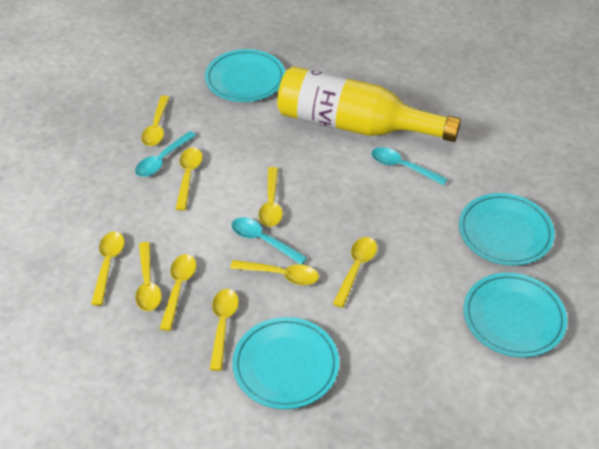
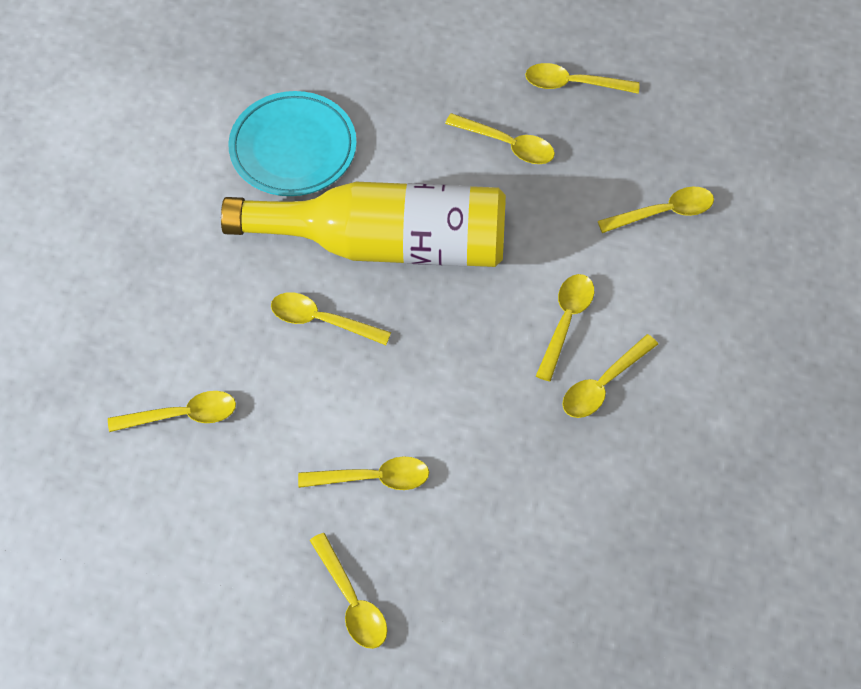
turquoise plate: [205,49,285,102] [232,317,339,409] [459,193,555,266] [463,273,567,358] = 4 -> [228,91,357,196] = 1
turquoise spoon: [135,131,196,177] [232,217,307,265] [371,147,447,185] = 3 -> none = 0

